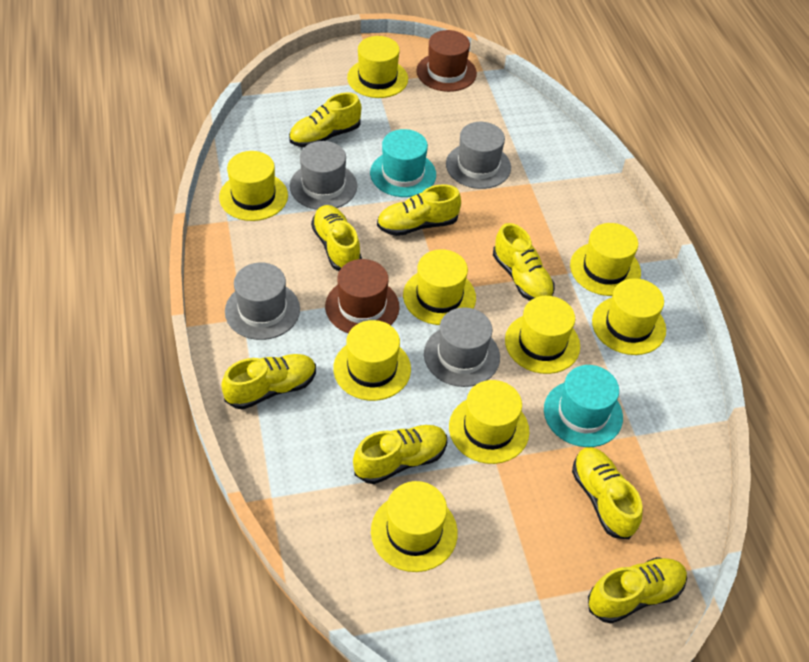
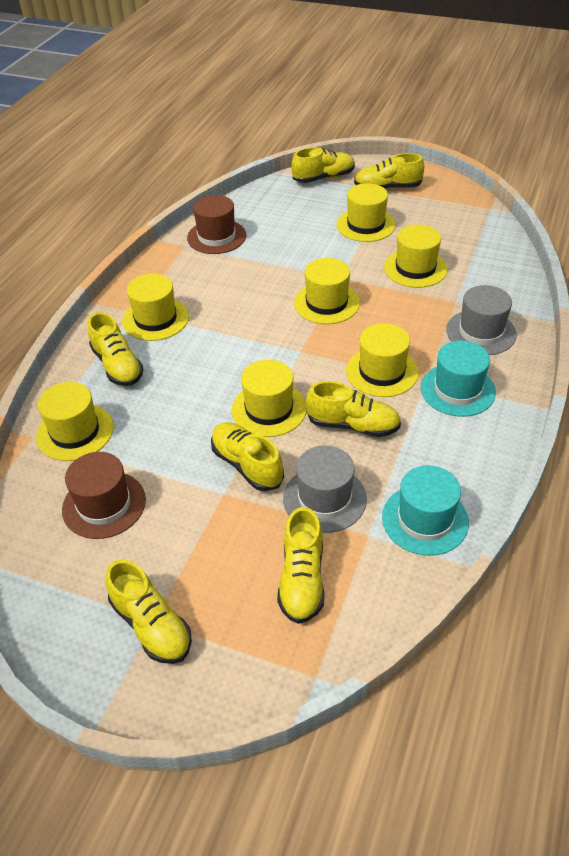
grey hat: [225,262,300,340] [290,141,357,210] [424,307,500,387] [446,122,511,189] = 4 -> [283,445,367,533] [446,285,517,355] = 2
yellow hat: [219,151,288,221] [333,320,411,401] [347,36,408,98] [371,481,458,572] [403,249,476,325] [449,380,529,464] [505,296,580,374] [570,223,641,296] [592,278,666,355] = 9 -> [36,382,113,461] [122,274,189,341] [232,360,307,437] [294,258,360,324] [337,183,396,242] [346,323,419,397] [384,225,448,288] = 7
yellow shoe: [221,354,316,409] [289,92,361,148] [311,205,362,271] [353,425,447,484] [377,184,461,236] [493,223,555,301] [572,447,643,539] [588,557,687,623] = 8 -> [88,312,143,386] [106,559,192,664] [211,422,284,491] [277,507,325,624] [291,147,355,183] [306,381,401,437] [354,153,424,189] = 7

